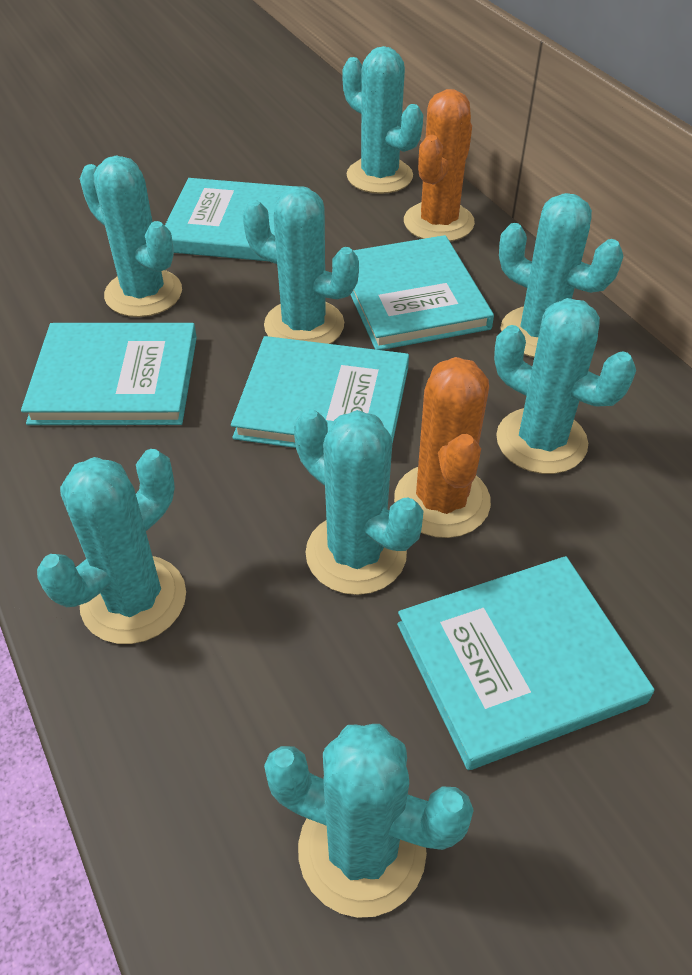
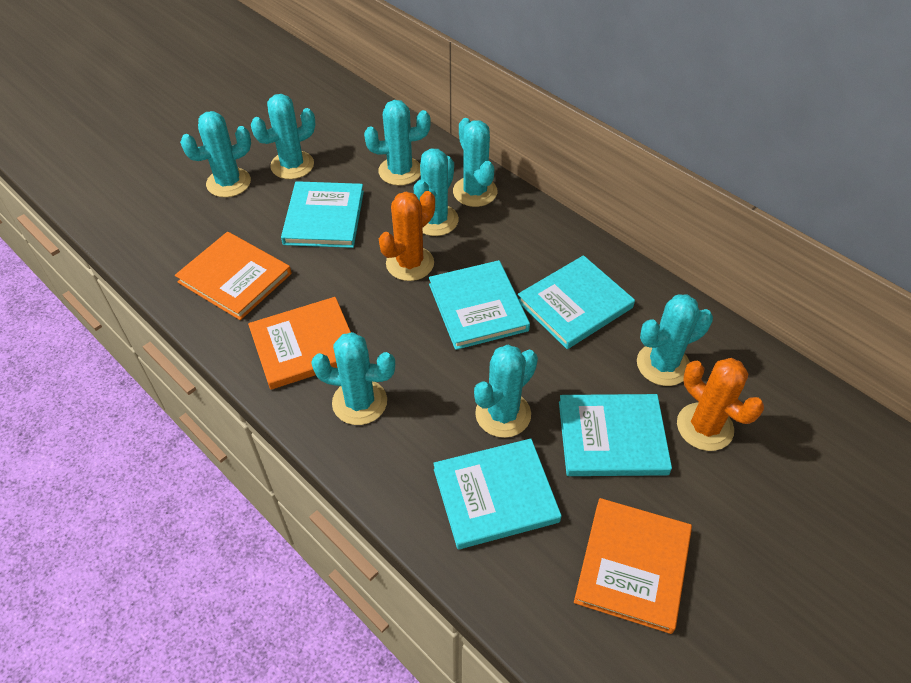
orange book: none = 0 -> [175,232,292,320] [248,297,351,390] [574,498,692,634] = 3

